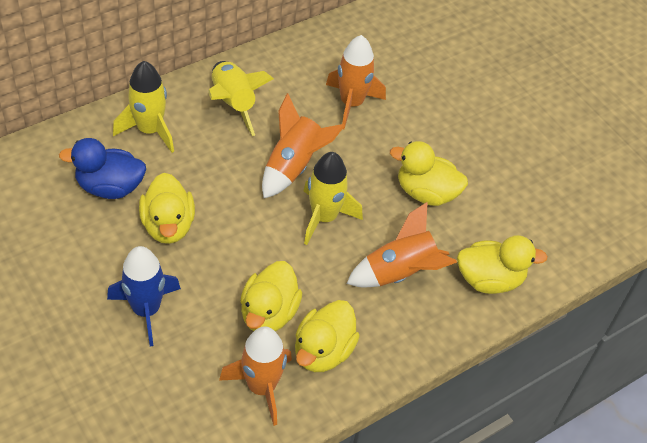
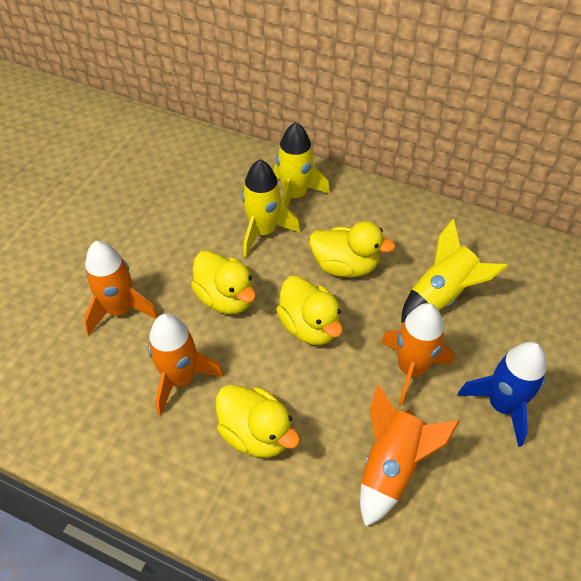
blue duck: [59,138,146,199] = 1 -> none = 0
yellow duck: [139,173,195,244] [240,261,302,331] [295,300,360,372] [390,141,468,206] [457,235,548,294] = 5 -> [191,250,256,314] [216,385,300,458] [276,276,343,345] [309,221,396,277] = 4

